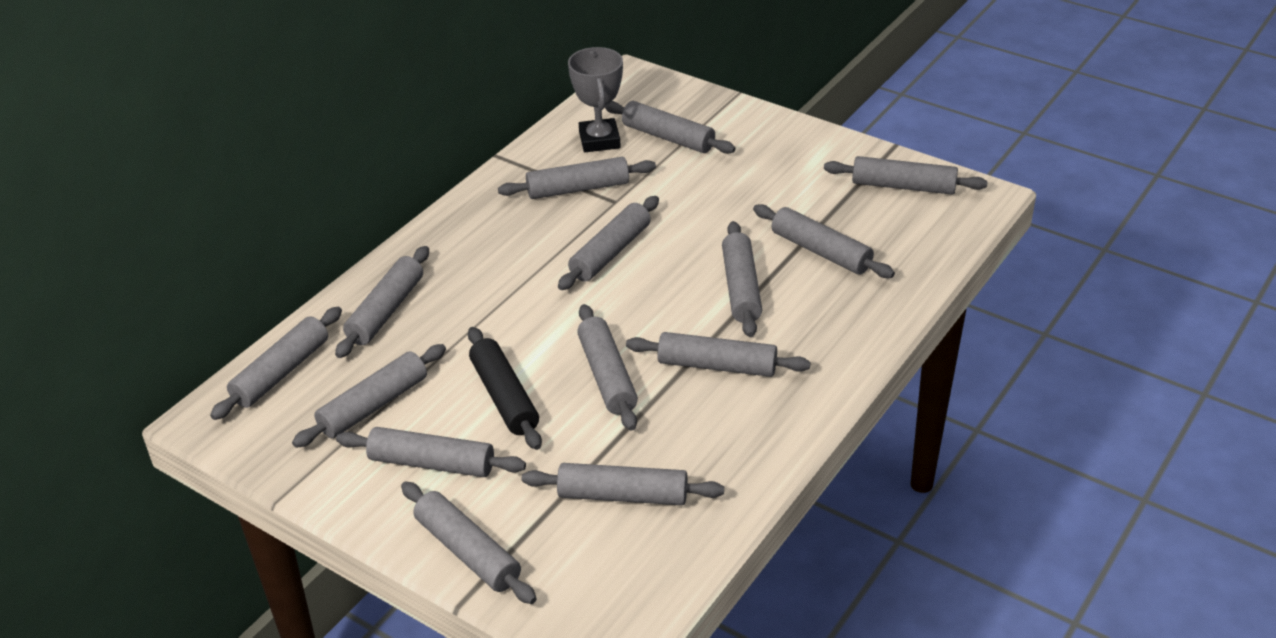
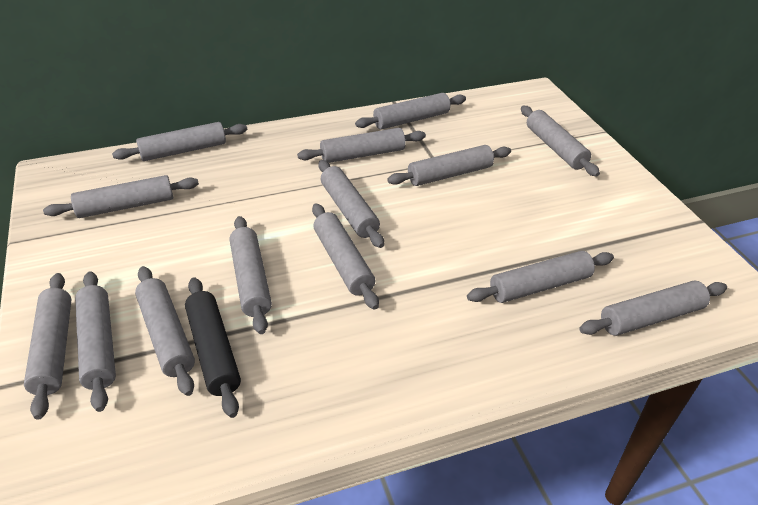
grey trophy: [568,47,623,152] = 1 -> none = 0

